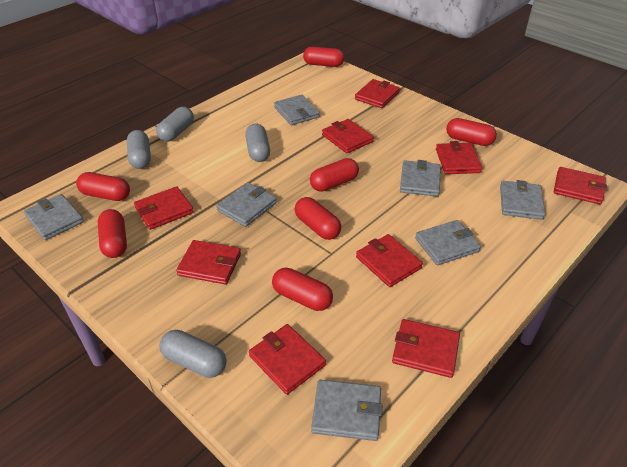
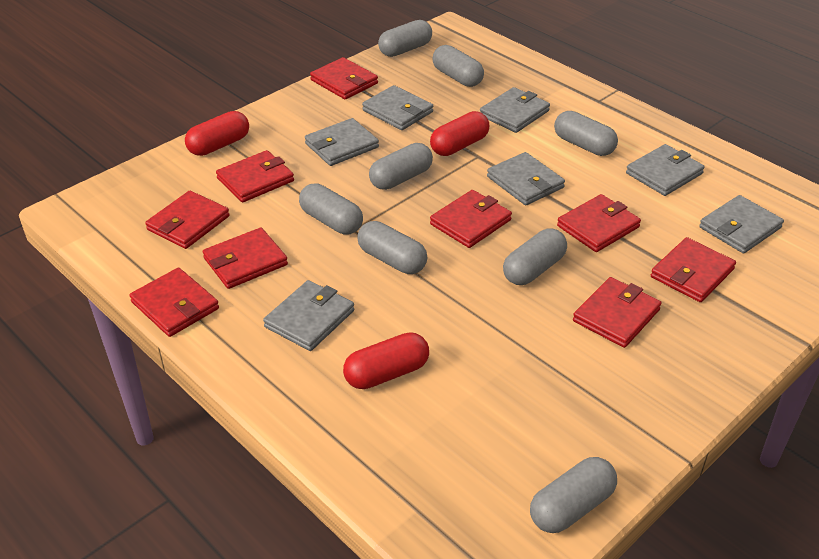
grey capsule: [127,130,151,169] [156,107,194,142] [159,330,227,378] [245,124,270,162] = 4 -> [299,183,363,235] [357,221,427,274] [369,143,433,190] [378,20,432,57] [433,45,484,87] [503,229,567,285] [530,457,617,533] [554,111,618,156] = 8
red capsule: [76,172,130,201] [98,209,127,258] [272,268,333,311] [295,197,341,240] [303,47,344,67] [310,158,359,192] [446,118,497,146] = 7 -> [185,111,249,156] [343,332,429,389] [430,111,489,156] = 3

